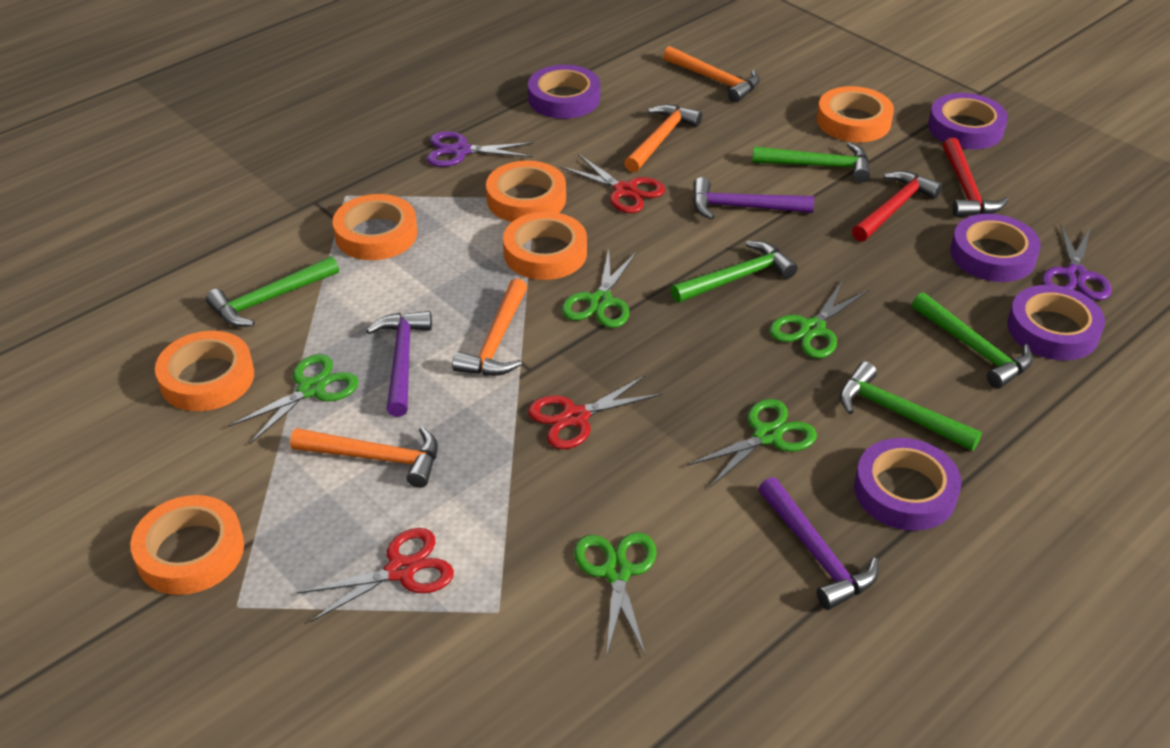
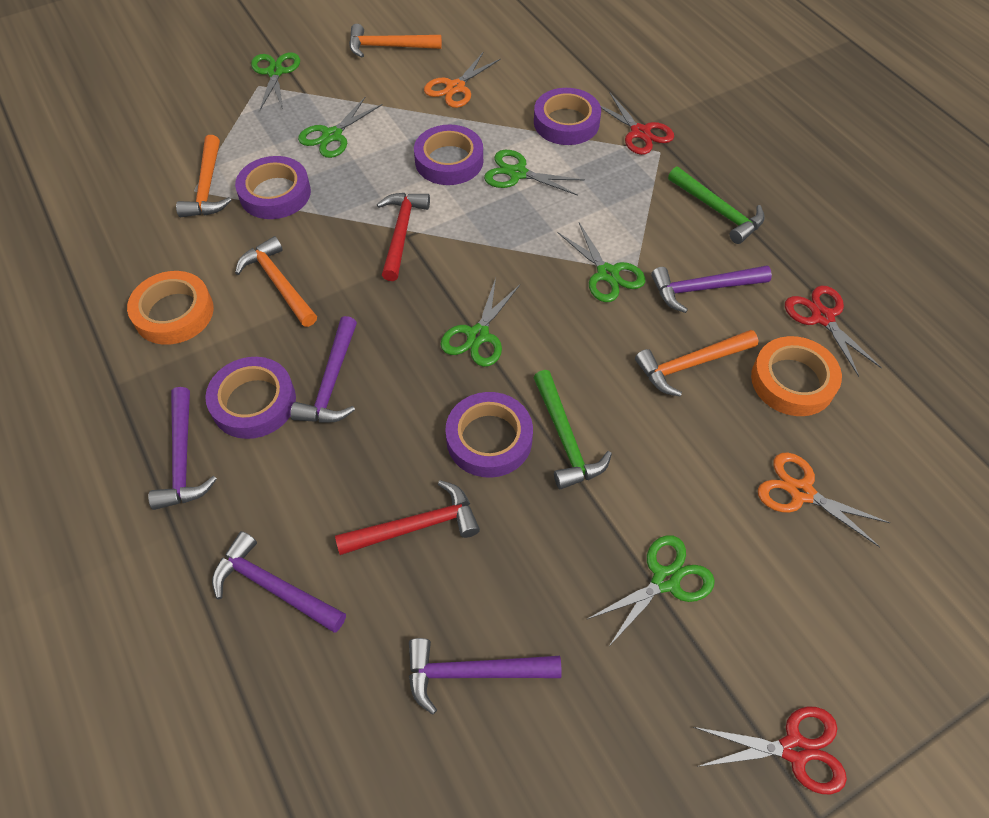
green hammer: [206,256,339,327] [671,241,798,303] [752,142,870,182] [840,362,982,451] [912,292,1033,389] = 5 -> [533,370,612,490] [668,166,765,244] = 2
green scissors: [228,354,359,445] [562,249,637,328] [574,532,657,656] [687,399,817,487] [769,280,869,359] = 5 -> [251,52,300,110] [298,97,382,158] [440,278,520,367] [484,150,585,196] [557,223,645,302] [586,535,715,646] = 6
orange scissors: none = 0 -> [424,53,501,108] [758,453,890,547] = 2
orange tape: [130,495,244,595] [155,331,254,411] [332,194,417,260] [486,161,566,222] [503,212,587,280] [817,86,894,142] = 6 -> [127,271,214,345] [751,336,842,416] = 2
purple hammer: [366,311,432,417] [693,177,814,220] [758,477,878,610] = 3 -> [148,387,217,510] [212,531,346,633] [290,316,357,423] [409,638,562,715] [651,265,772,313] = 5
purple scissors: [427,131,534,167] [1042,224,1111,301] = 2 -> none = 0

